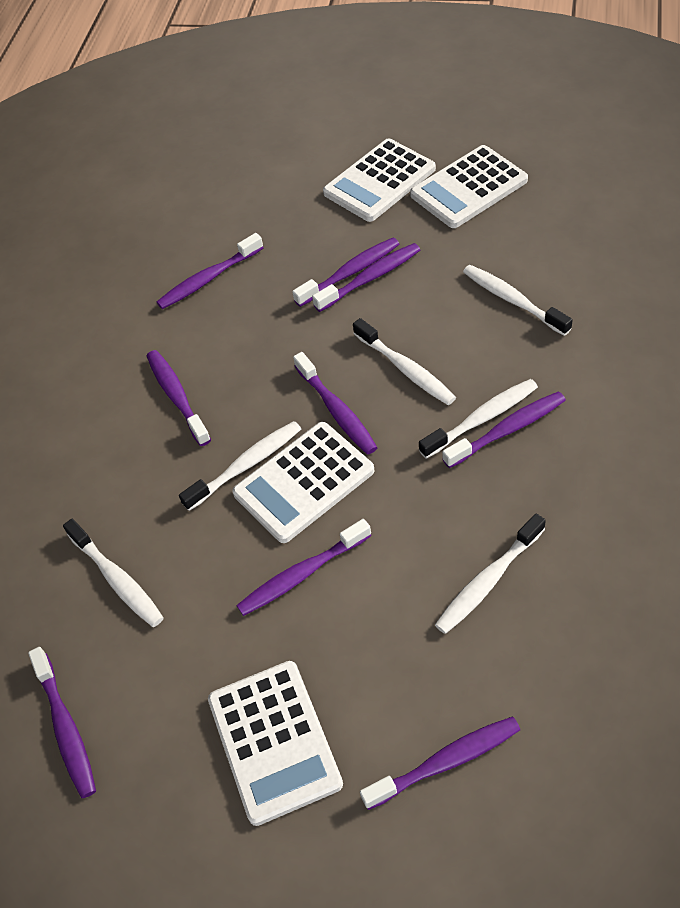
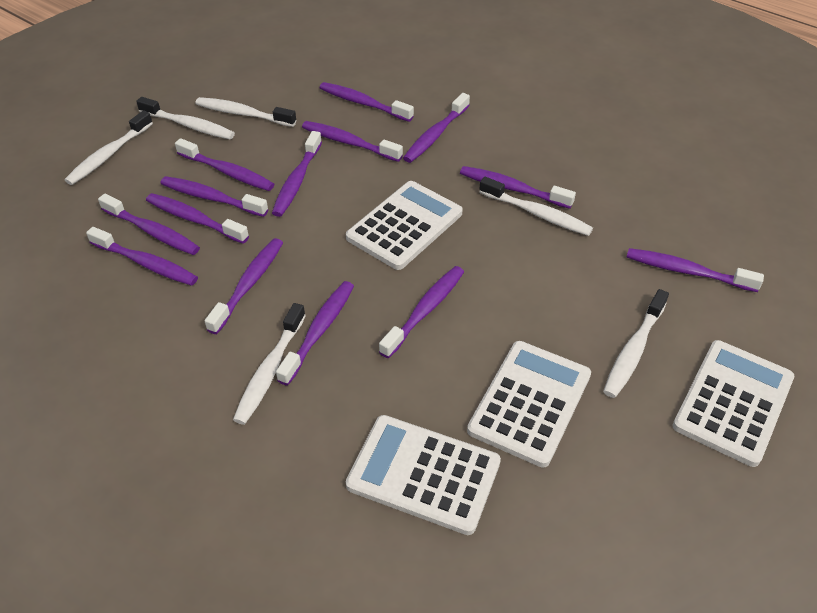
purple toothbrush: [28,647,96,798] [147,350,211,446] [156,233,264,309] [236,519,372,616] [292,238,399,307] [293,352,378,455] [312,243,420,312] [360,717,520,810] [442,391,566,468] = 9 -> [86,227,198,286] [98,194,200,255] [146,193,249,244] [160,176,268,217] [175,138,274,191] [205,238,283,334] [272,131,322,217] [276,281,354,386] [302,121,403,162] [320,82,414,122] [379,266,464,359] [403,93,470,163] [460,166,576,209] [626,248,764,292] = 14

